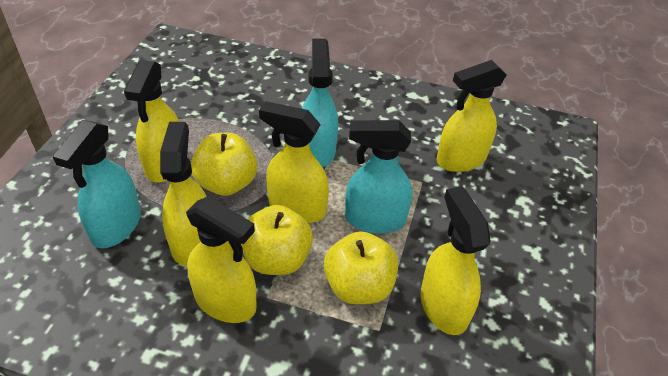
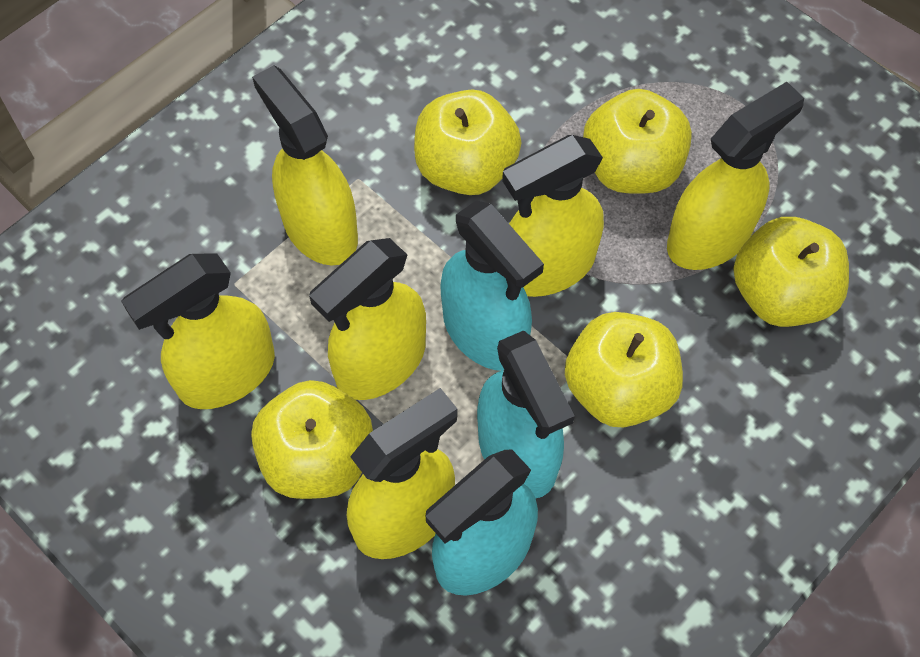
yellow apple: [191,133,257,196] [241,205,313,275] [324,231,398,304] = 3 -> [251,380,373,499] [414,90,522,195] [565,312,683,428] [583,89,692,194] [733,217,849,327] = 5

